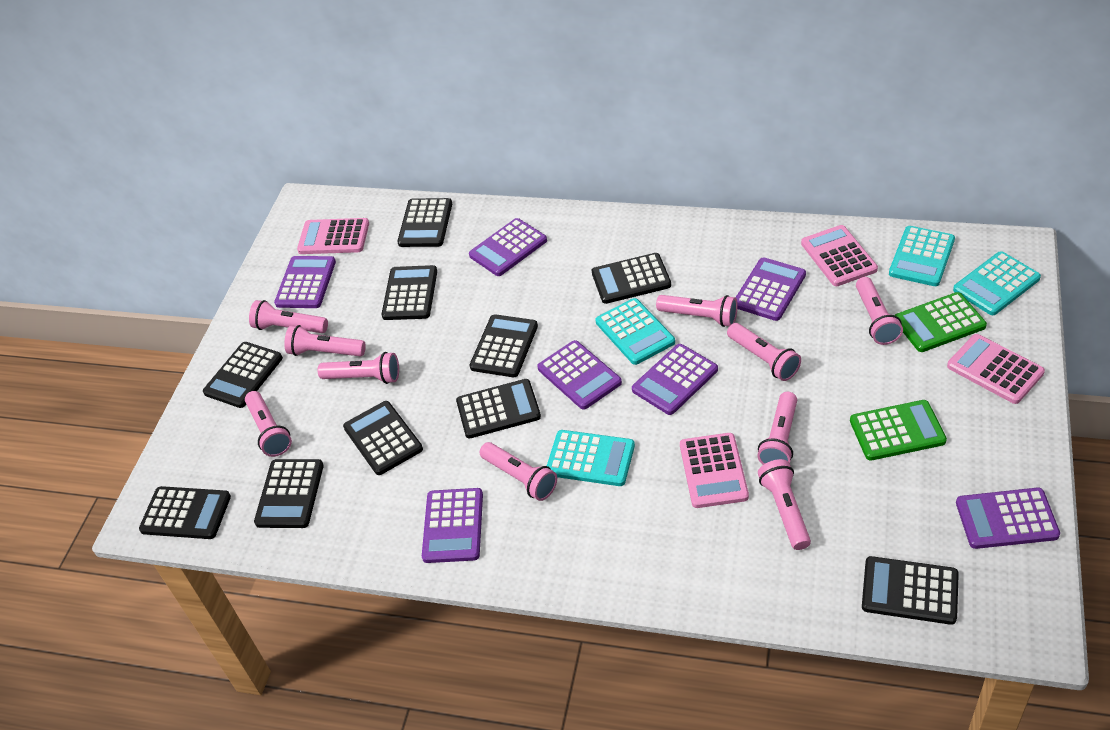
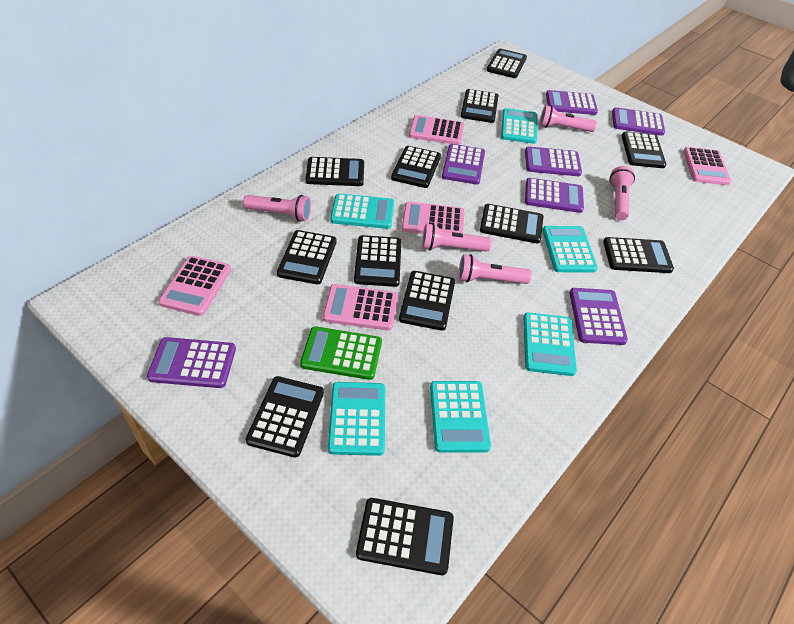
black calculator: [139,486,231,539] [203,342,283,408] [254,459,324,528] [343,401,423,475] [382,265,437,320] [397,198,452,247] [456,379,541,439] [470,314,538,377] [592,253,671,304] [862,556,959,625] = 10 -> [246,376,324,458] [277,230,336,284] [306,157,364,186] [354,235,401,287] [356,498,454,575] [391,146,441,188] [399,271,455,331] [461,89,499,123] [480,204,543,243] [487,49,527,78] [603,237,674,273] [622,132,666,168] = 12
green calculator: [850,400,947,461] [895,292,987,352] = 2 -> [300,326,382,380] = 1
pink calculator: [297,218,369,254] [680,433,749,508] [801,225,878,286] [947,334,1045,404] = 4 -> [158,256,231,316] [323,284,398,331] [402,202,464,234] [409,115,464,145] [683,147,731,185] = 5
pink flashlight: [245,391,292,457] [249,300,328,333] [284,325,366,356] [318,352,399,384] [480,442,557,501] [656,295,738,327] [727,323,801,381] [757,392,797,465] [758,459,811,550] [856,277,903,345] = 10 -> [243,195,311,222] [422,223,492,251] [459,254,532,284] [540,105,597,132] [609,166,635,221] = 5
turquoise calculator: [547,430,635,486] [596,298,675,365] [889,226,955,286] [953,251,1041,315] = 4 -> [328,382,385,456] [330,193,394,229] [430,381,491,453] [501,108,537,144] [523,312,577,376] [542,226,598,272] = 6

